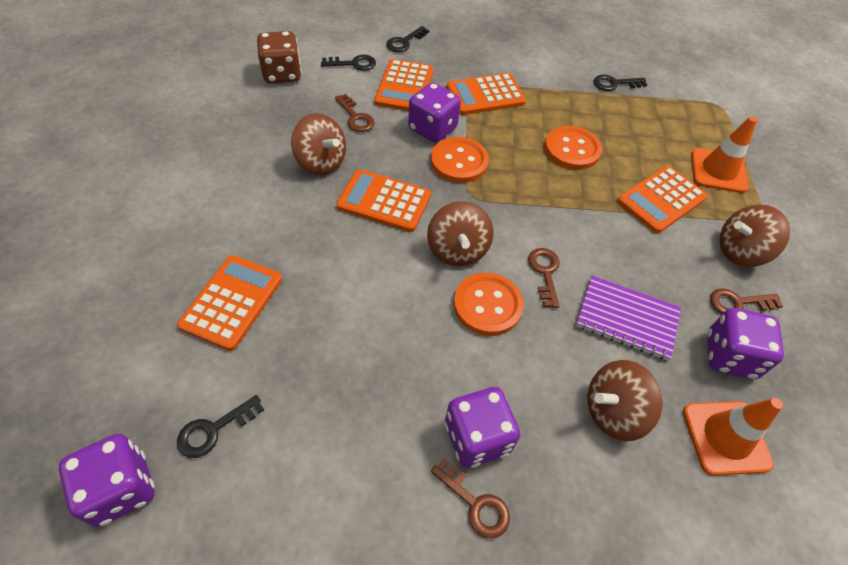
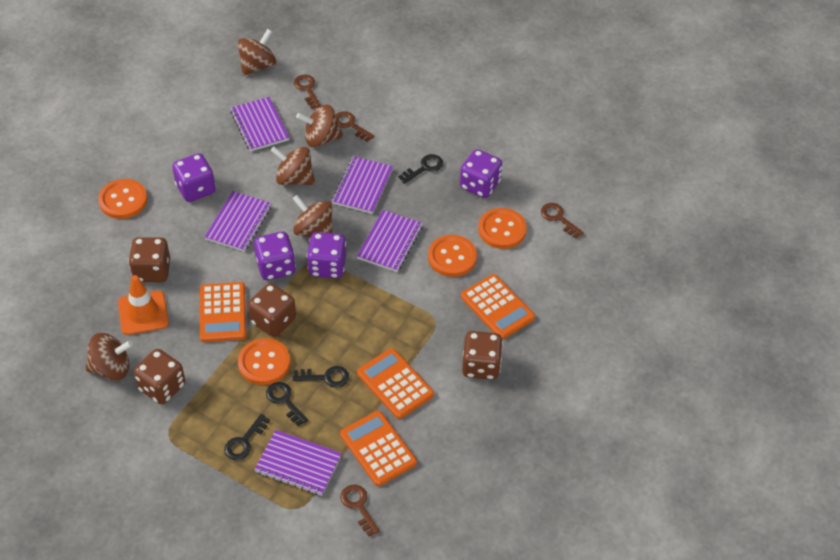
brown dice: [257,31,302,84] = 1 -> [128,237,170,282] [134,349,185,404] [248,283,296,337] [462,331,503,380] = 4
brown spinning top: [291,113,346,175] [427,201,494,266] [587,360,663,441] [720,204,790,267] = 4 -> [85,333,133,381] [237,29,276,76] [270,147,315,185] [292,195,332,237] [296,105,343,147] = 5
orange button: [431,137,489,183] [454,273,524,336] [545,126,602,170] = 3 -> [98,179,147,219] [238,338,290,385] [428,235,477,277] [478,208,527,249] = 4
orange calculator: [177,255,282,351] [336,169,431,232] [374,59,434,111] [447,73,526,115] [617,166,708,233] = 5 -> [200,282,246,342] [340,411,417,486] [357,348,434,419] [461,274,535,340] = 4
orange traffic cone: [683,398,783,475] [691,116,757,193] = 2 -> [118,275,169,335] = 1
purple notebook: [576,275,681,360] = 1 -> [205,191,272,252] [230,97,290,151] [254,430,342,496] [332,156,393,214] [357,210,423,272] = 5

